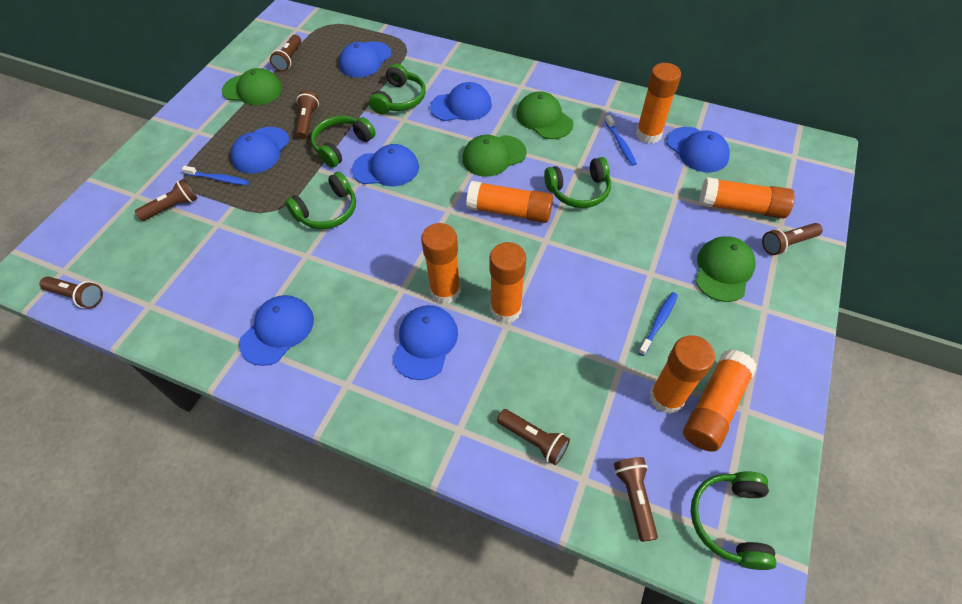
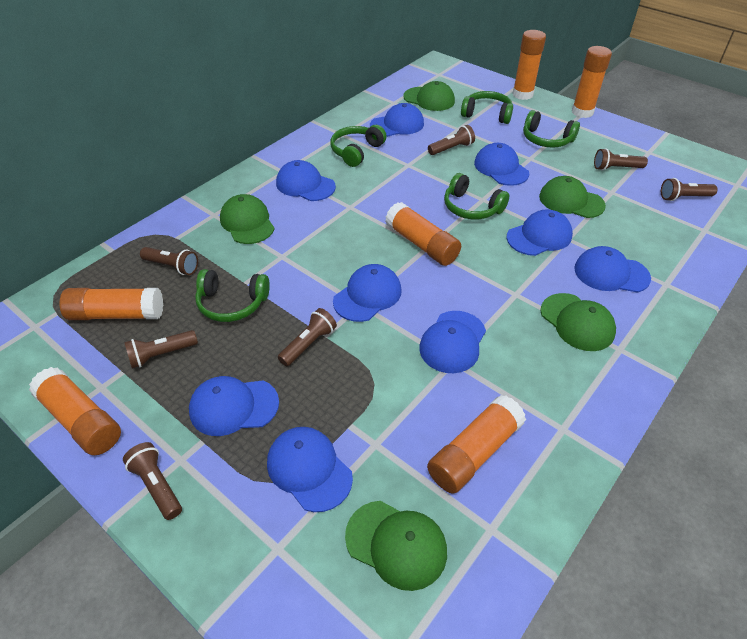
blue cap: [231,127,289,174] [239,295,314,366] [339,41,391,78] [352,144,419,186] [393,305,458,380] [430,82,492,121] [667,127,730,172] = 7 -> [189,376,279,436] [267,427,353,512] [276,160,336,201] [333,264,402,322] [370,103,424,137] [419,311,486,373] [474,143,529,186] [507,210,573,256] [574,246,651,293] = 9
blue toothbrush: [182,166,249,185] [605,115,637,166] [638,292,678,356] = 3 -> none = 0
green cap: [222,68,282,105] [462,135,527,177] [516,91,573,139] [695,237,755,302] = 4 -> [220,194,275,244] [345,501,447,591] [403,81,455,111] [539,176,606,218] [540,293,616,351] = 5
orange glue stick: [421,223,461,304] [466,181,553,223] [489,242,526,323] [636,63,681,144] [650,335,715,414] [683,350,757,452] [699,177,795,218] = 7 -> [29,367,121,455] [59,288,163,320] [385,202,461,266] [427,395,526,494] [512,30,546,100] [572,46,612,118] = 6

